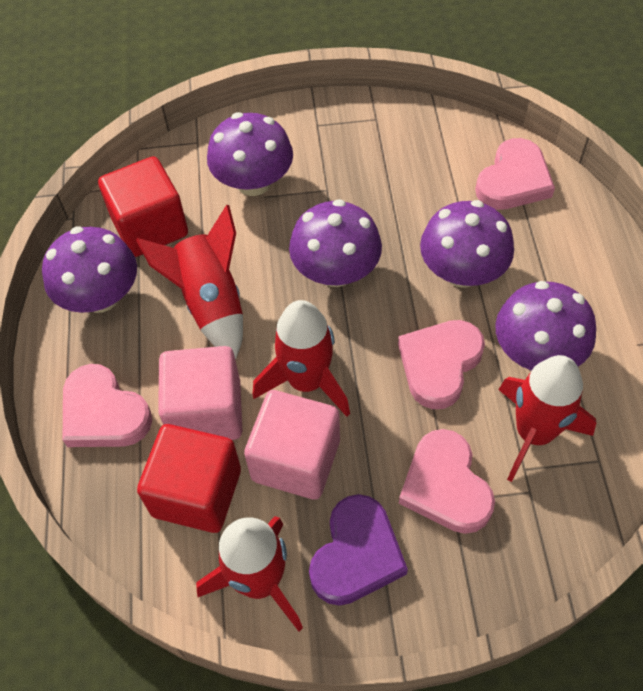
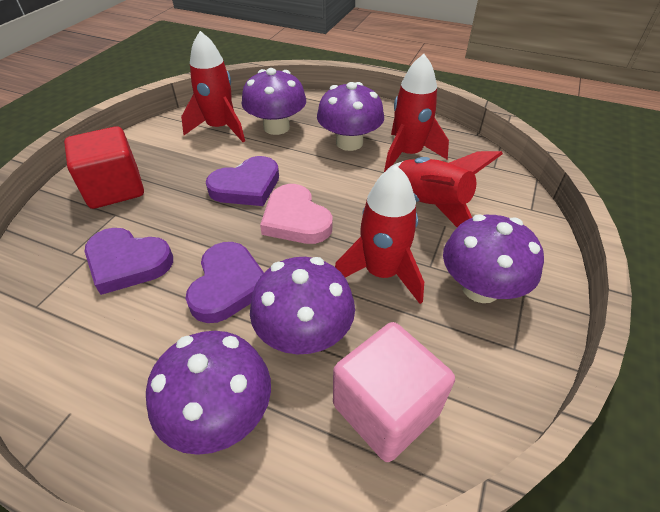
pink cube: [158,346,242,440] [244,390,340,500] = 2 -> [333,322,455,462] = 1
pink heart: [63,364,152,447] [398,320,485,409] [399,429,495,534] [475,138,555,210] = 4 -> [260,184,332,244] = 1
purple heart: [309,494,408,606] = 1 -> [84,228,173,295] [185,242,264,323] [206,156,279,206] = 3
red cube: [98,156,188,257] [137,424,241,533] = 2 -> [64,126,144,209] = 1

